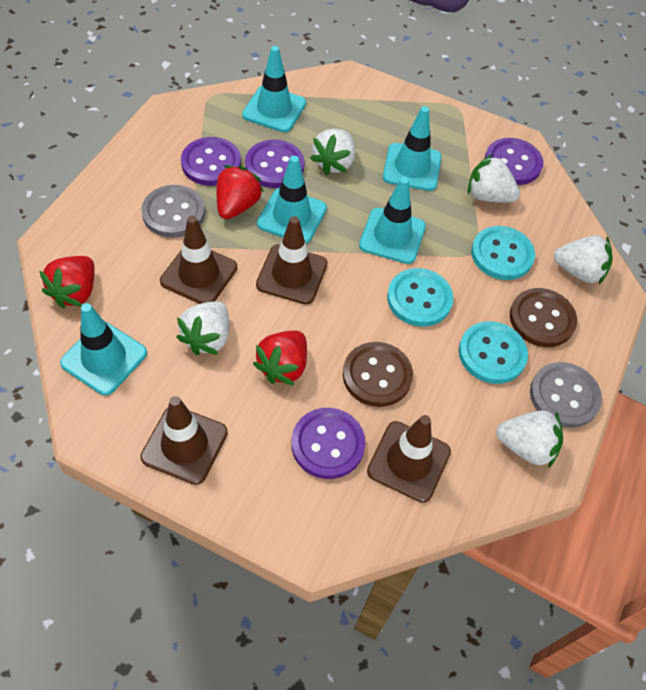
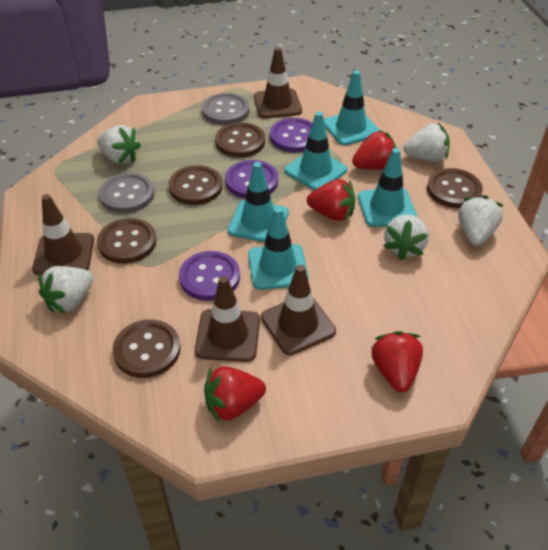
brown button: [343,342,413,407] [510,288,577,347] = 2 -> [97,218,157,264] [113,319,181,378] [168,165,223,205] [215,122,265,158] [427,168,483,208] = 5
purple button: [181,137,241,186] [245,139,304,188] [291,408,365,479] [485,138,543,185] = 4 -> [179,251,240,301] [225,160,278,199] [270,118,313,153] = 3
red strawberry: [39,256,95,309] [217,165,264,219] [253,331,307,385] = 3 -> [204,366,266,423] [307,179,355,221] [352,130,397,170] [371,331,423,392] = 4
turquoise button: [387,268,453,326] [459,321,528,384] [471,226,535,280] = 3 -> none = 0

